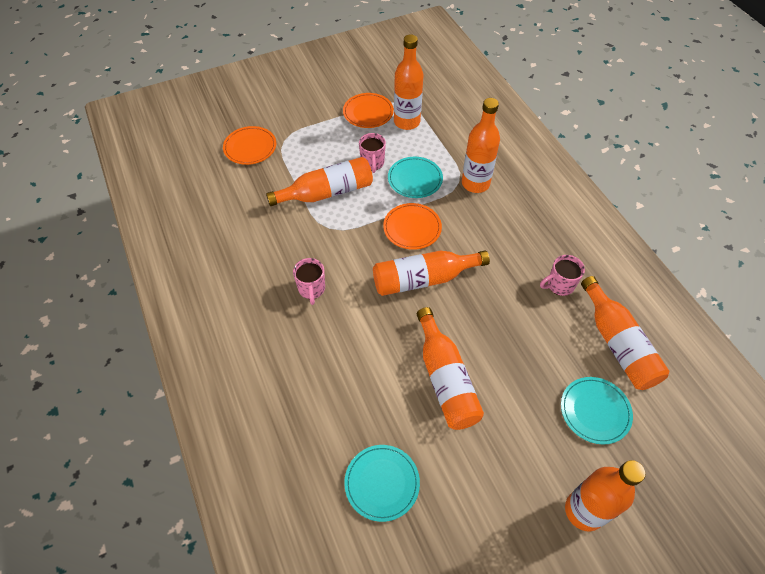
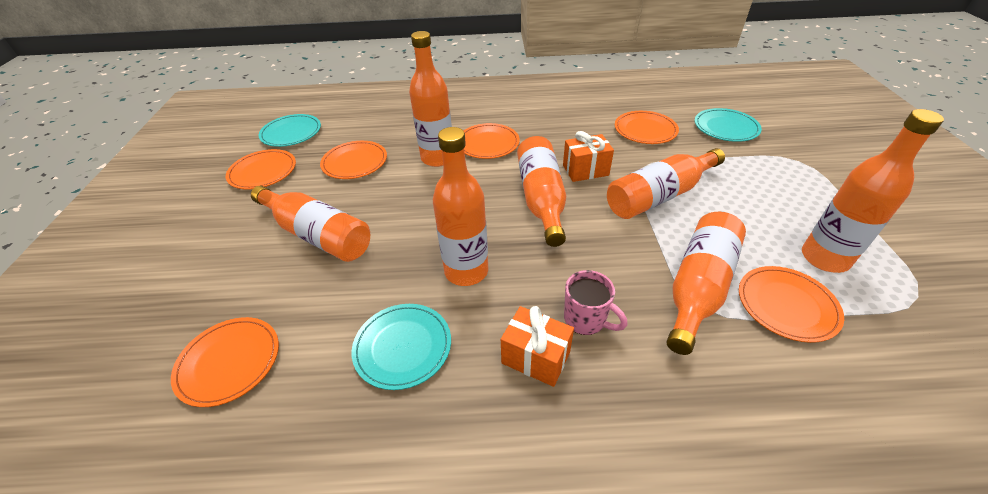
orange gift: none = 0 -> [501,306,574,387] [563,131,614,182] = 2
orange plate: [223,126,276,165] [343,93,394,128] [383,203,442,250] = 3 -> [171,317,279,407] [226,149,296,190] [320,141,387,179] [463,123,520,159] [615,111,679,144] [739,266,844,343] = 6
pink mug: [293,258,325,305] [359,133,386,173] [540,255,585,296] = 3 -> [564,270,628,335] = 1

